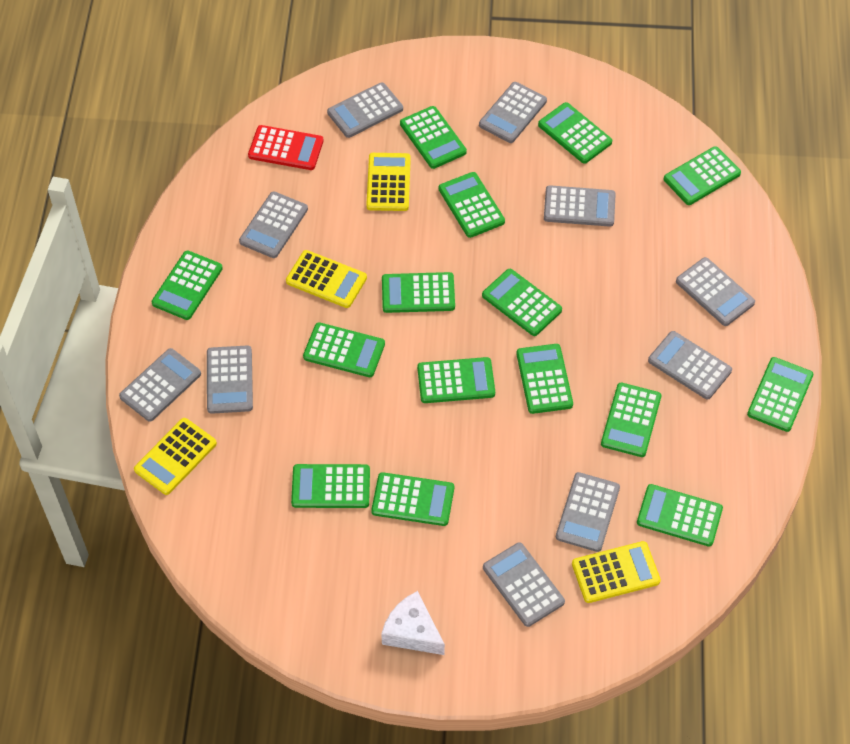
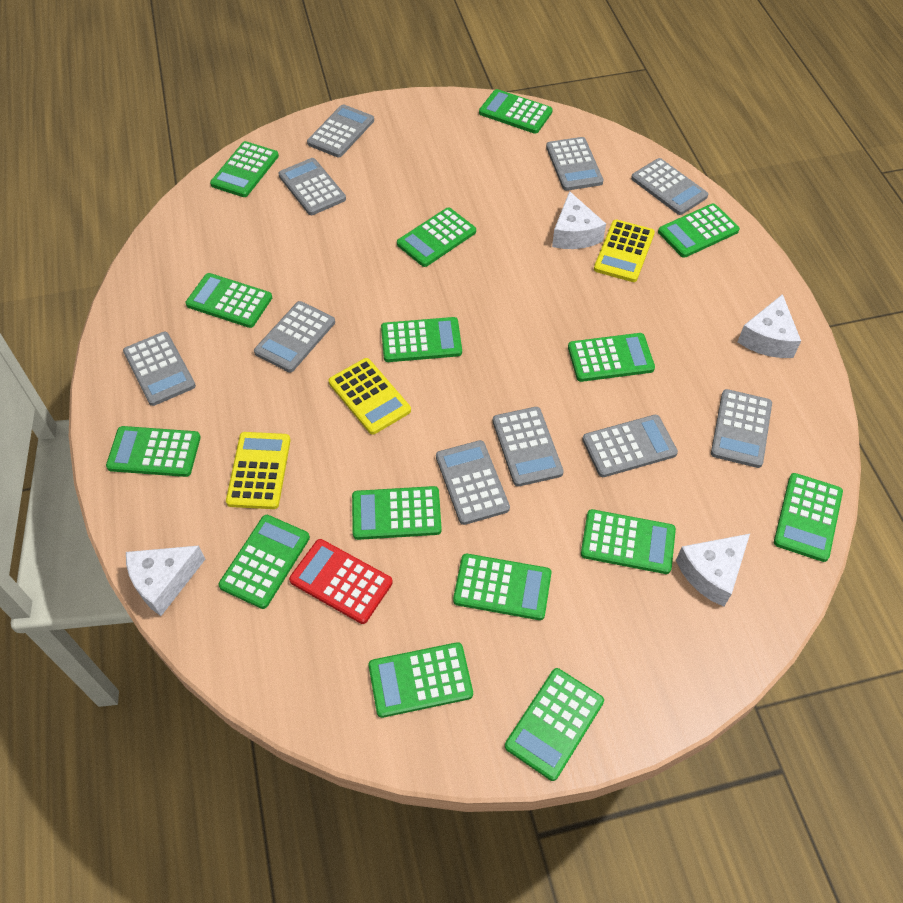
white cheese: [381,591,445,655] = 1 -> [126,546,205,616] [552,191,606,249] [676,534,750,607] [737,294,801,358] = 4
yellow calculator: [134,418,217,495] [286,250,367,308] [366,153,411,211] [572,541,661,603] = 4 -> [226,432,291,509] [329,358,411,435] [594,220,655,282] = 3

